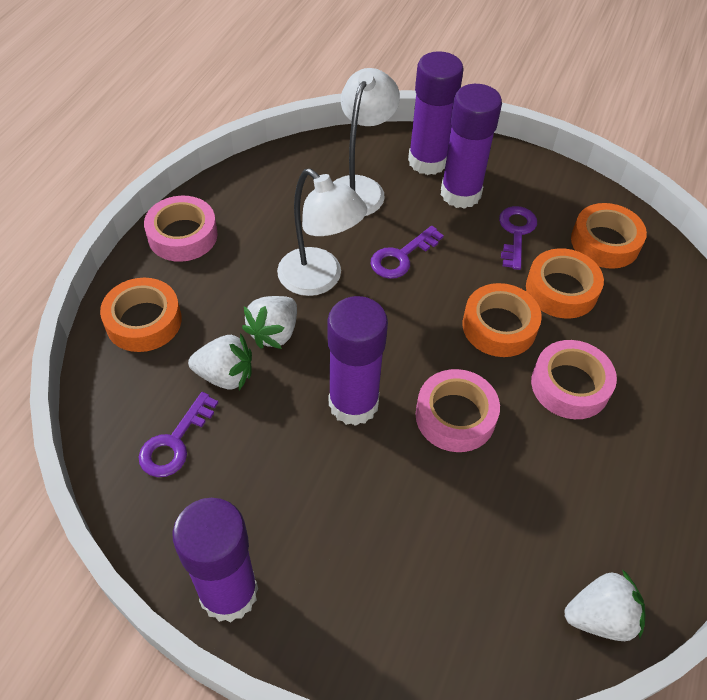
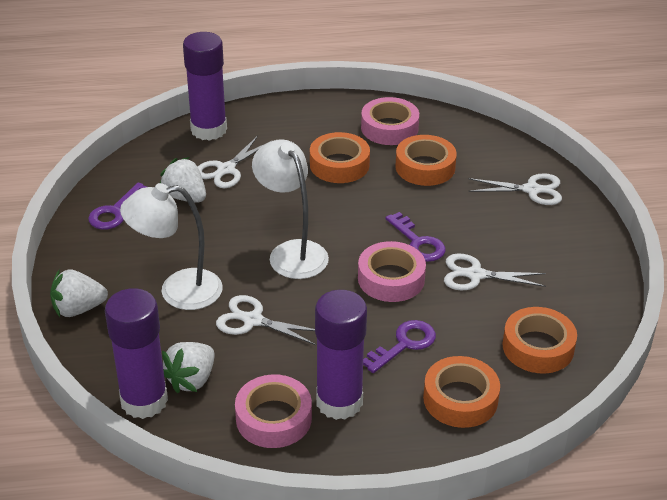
purple glue stick: [173,498,258,622] [328,296,388,426] [408,51,463,175] [441,84,502,209] = 4 -> [105,288,168,419] [183,32,227,141] [315,290,367,420] = 3
white scissors: none = 0 -> [198,136,271,188] [216,295,316,345] [444,253,546,290] [468,173,562,205] = 4

